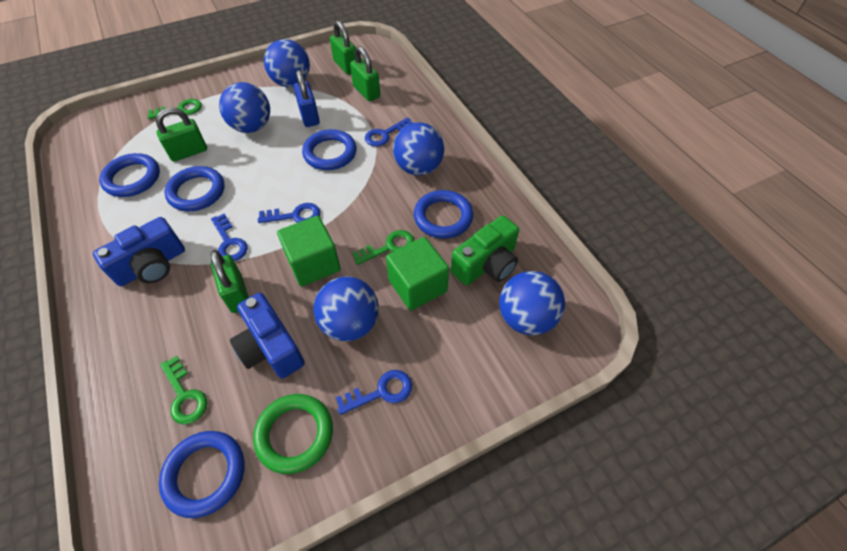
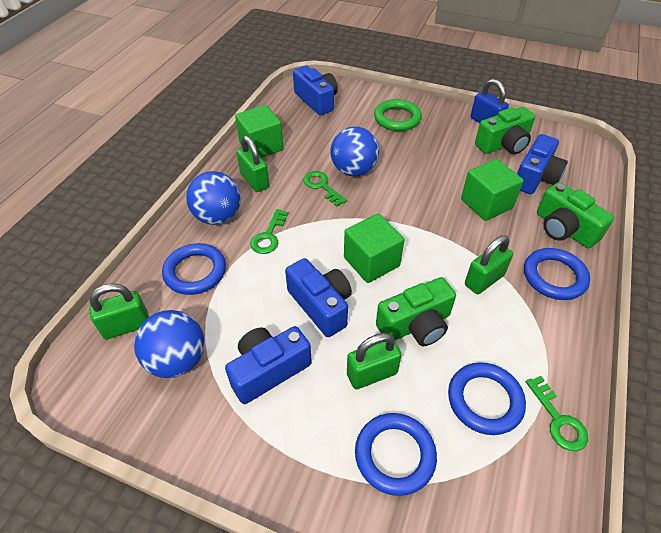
blue ball: [219,82,270,133] [264,39,310,87] [314,276,379,341] [393,122,444,176] [499,271,565,335] = 5 -> [134,310,204,378] [186,171,241,225] [330,127,379,176] = 3
blue camera: [93,217,185,286] [230,293,305,378] = 2 -> [225,326,312,404] [285,258,352,337] [293,65,338,115] [517,134,568,194] = 4
blue key: [211,214,248,261] [258,203,320,223] [336,370,412,415] [365,117,413,146] = 4 -> none = 0
blue ring: [99,153,160,197] [159,431,245,518] [165,166,224,211] [302,129,357,170] [414,190,473,239] = 5 -> [162,243,226,295] [355,413,437,496] [448,362,526,435] [524,248,590,300] = 4
green camera: [451,216,519,285] = 1 -> [376,277,456,346] [475,107,536,154] [537,182,614,248] = 3
green cube: [277,216,341,287] [386,237,449,311] = 2 -> [235,105,283,158] [344,214,405,283] [461,159,524,221] = 3

